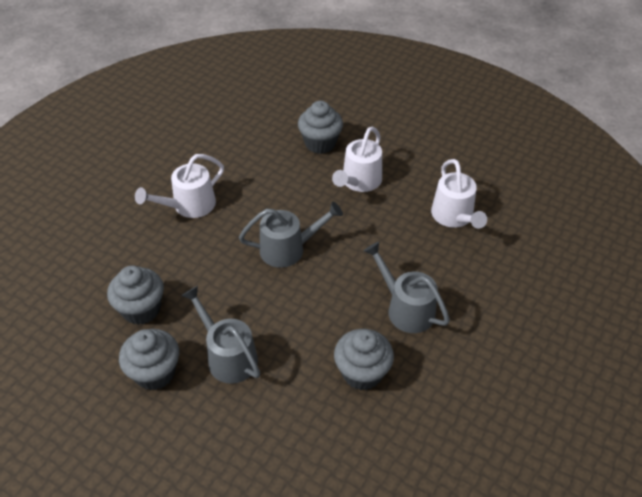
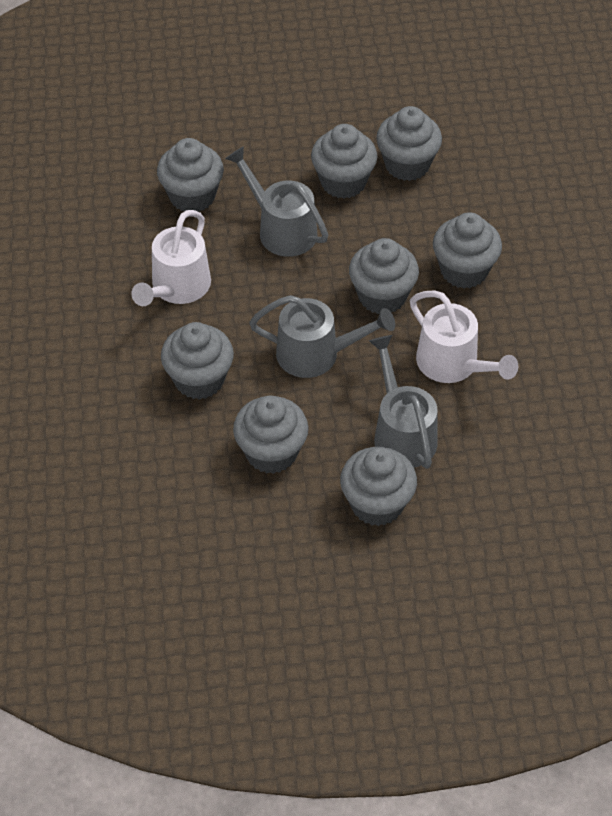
grey cupcake: [107,265,164,325] [119,329,179,391] [298,101,343,154] [334,329,394,390] = 4 -> [157,138,224,212] [161,322,234,400] [233,396,309,474] [311,124,377,199] [340,447,417,526] [349,238,419,314] [376,106,442,181] [433,212,502,288] = 8
white watering can: [135,154,224,218] [332,127,382,192] [431,159,487,229] = 3 -> [131,210,211,306] [410,290,518,383] = 2

